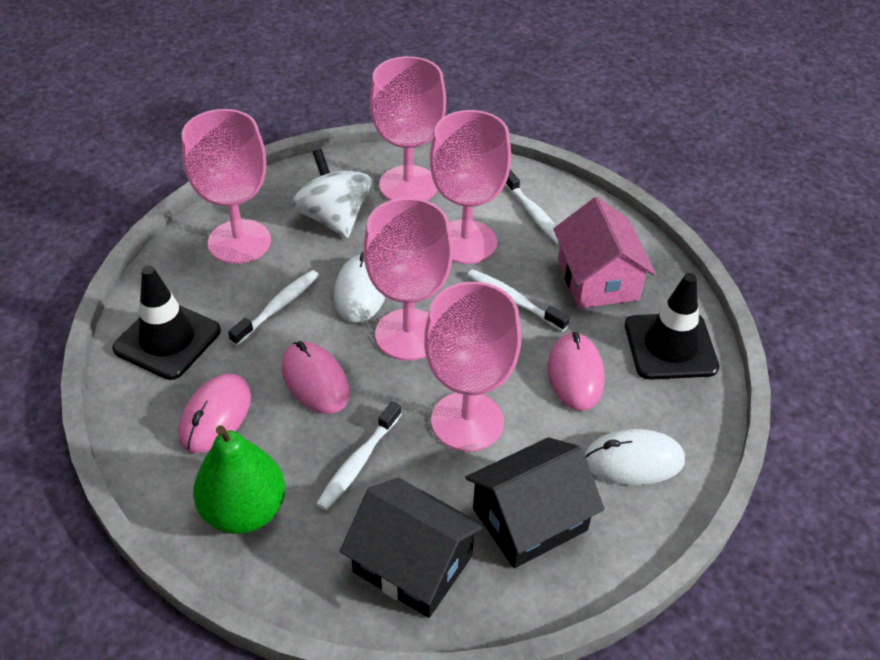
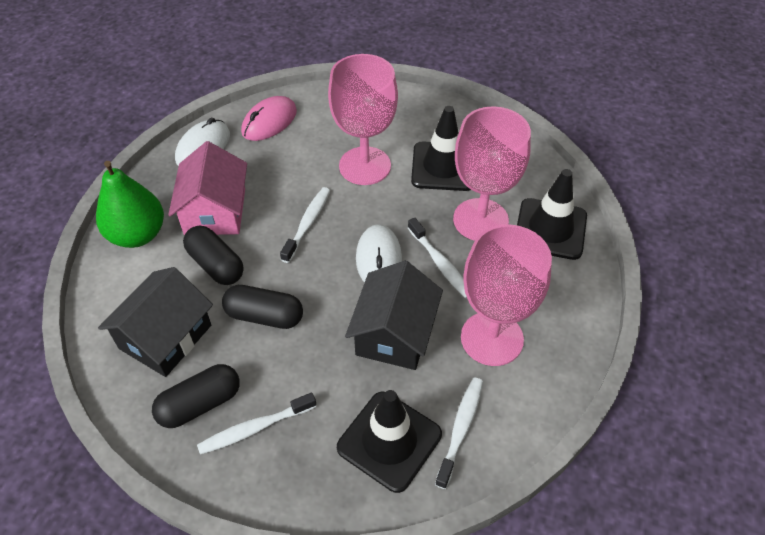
black capsule: none = 0 -> [152,364,240,428] [183,226,244,285] [222,285,303,329] = 3
black traffic cone: [112,266,221,380] [625,273,719,380] = 2 -> [337,390,442,493] [411,106,471,191] [517,169,587,260] = 3
pink goblet: [182,109,271,264] [364,198,453,361] [370,56,446,201] [424,282,521,451] [430,110,511,264] = 5 -> [328,54,398,185] [453,106,531,241] [461,225,552,366] = 3
pink mouse: [179,373,251,453] [282,341,350,414] [548,332,605,411] = 3 -> [241,96,297,141] = 1
white spinning top: [291,149,372,238] = 1 -> none = 0

